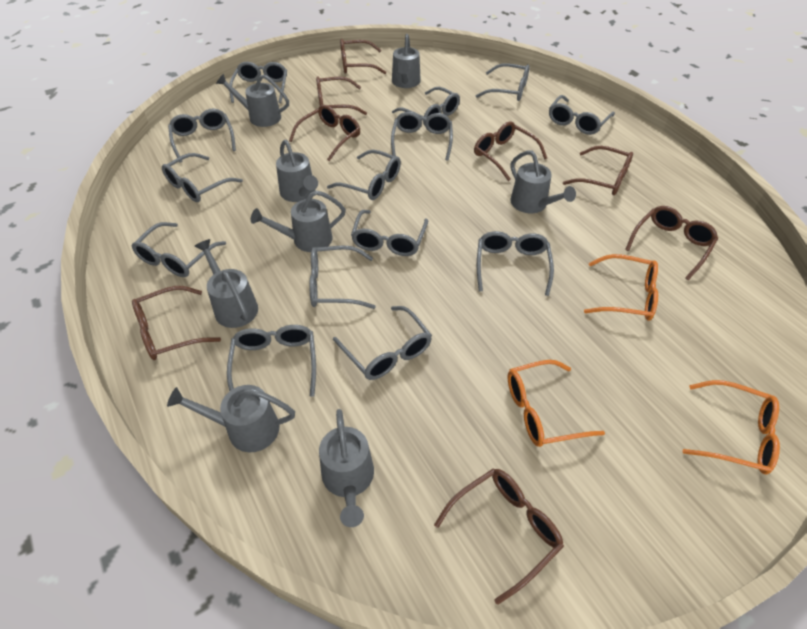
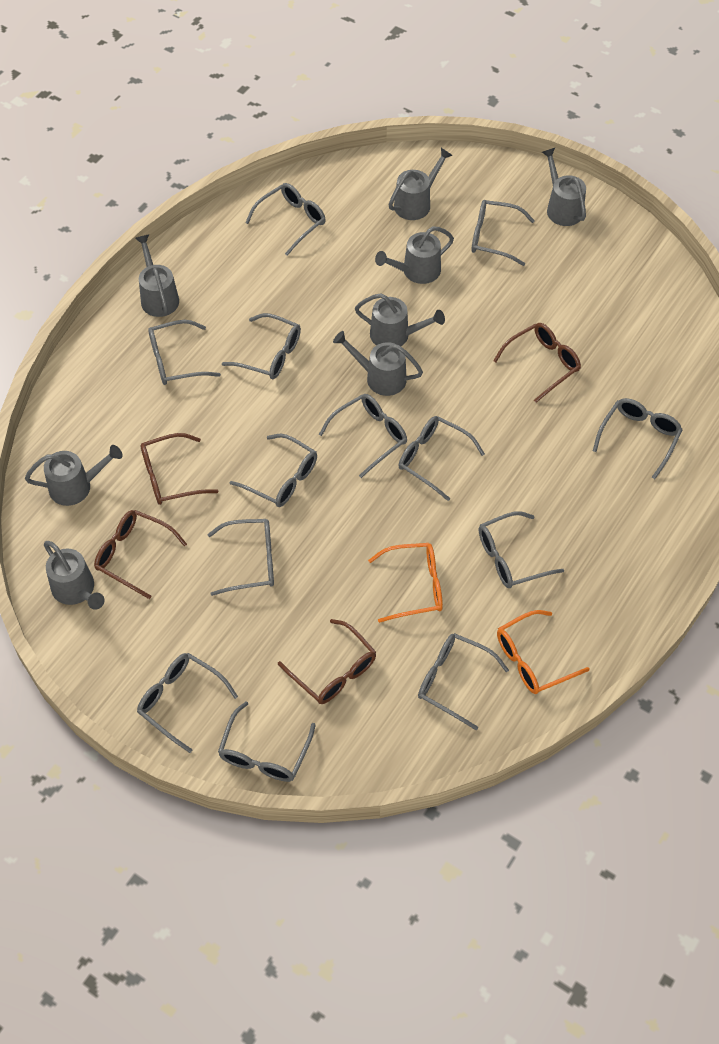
brown glasses: [132,286,221,360] [289,105,360,161] [316,76,367,115] [340,39,386,74] [434,468,564,605] [474,122,547,181] [563,146,633,196] [625,206,718,280] = 8 -> [94,510,187,599] [140,433,218,505] [278,619,376,704] [493,323,581,403] = 4
grey glasses: [132,222,226,277] [162,153,243,202] [168,109,236,163] [227,325,316,397] [229,62,287,103] [309,246,376,309] [327,150,401,200] [333,306,432,380] [351,210,428,256] [391,112,453,161] [392,87,460,126] [476,63,530,101] [477,231,554,296] [549,95,615,135] = 14 -> [137,653,238,753] [148,320,221,385] [207,519,274,596] [218,702,316,782] [222,313,301,379] [230,434,317,507] [245,183,326,256] [319,394,407,478] [398,416,485,501] [418,633,509,730] [471,200,535,266] [479,511,564,588] [593,398,683,479] = 13
orange glasses: [508,360,605,447] [584,254,658,321] [683,380,780,475] = 3 -> [368,543,443,623] [497,610,589,694] = 2

